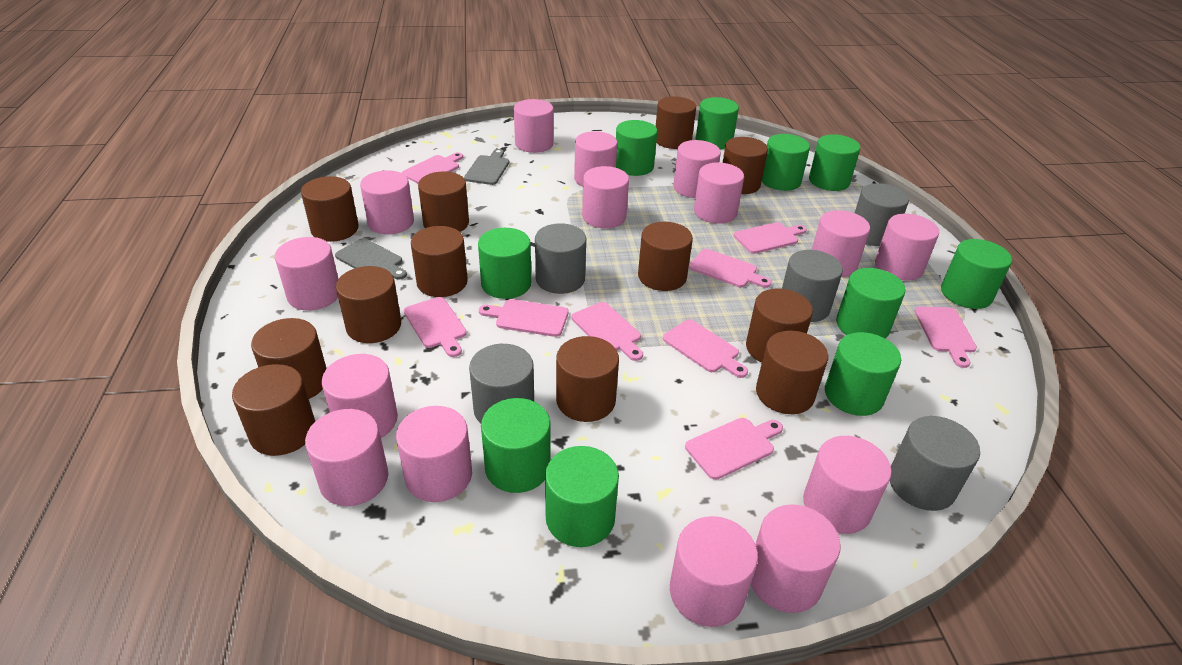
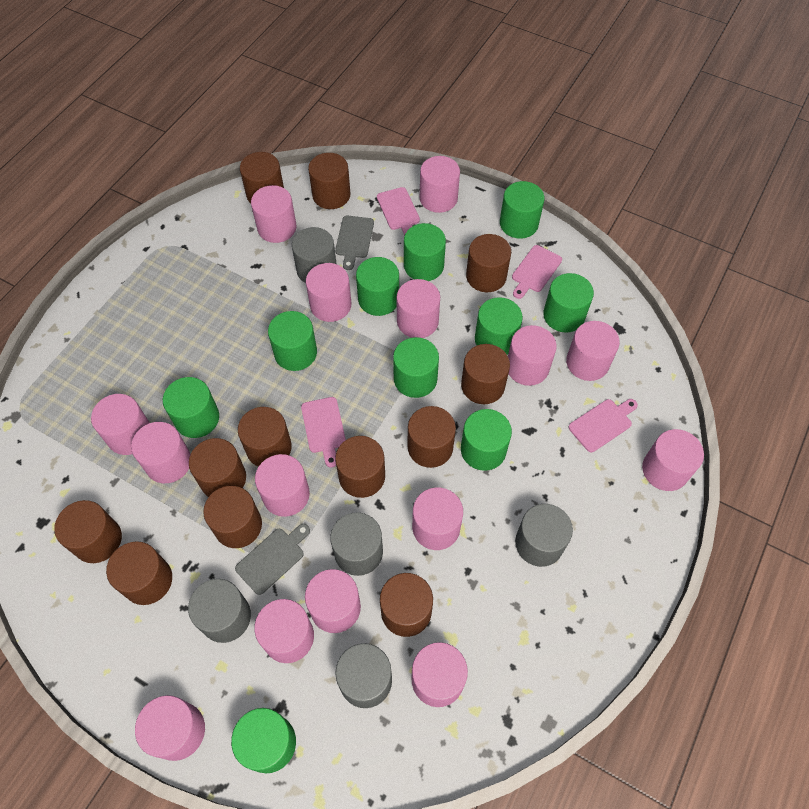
pink cutting board: [402,152,463,183] [404,297,467,357] [479,299,568,337] [572,302,643,361] [663,320,748,378] [685,418,783,480] [689,249,771,288] [734,222,807,254] [914,306,977,368] = 9 -> [301,397,346,468] [377,187,420,235] [512,245,562,299] [568,399,638,452] = 4

